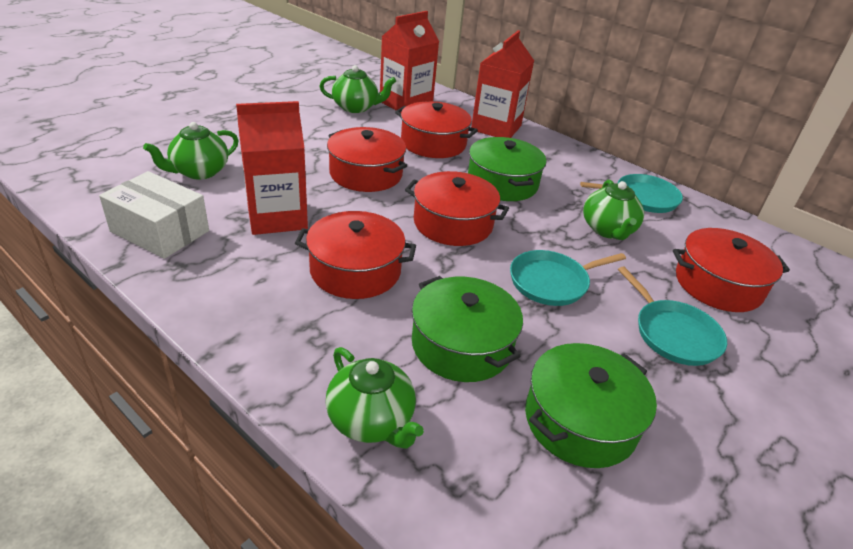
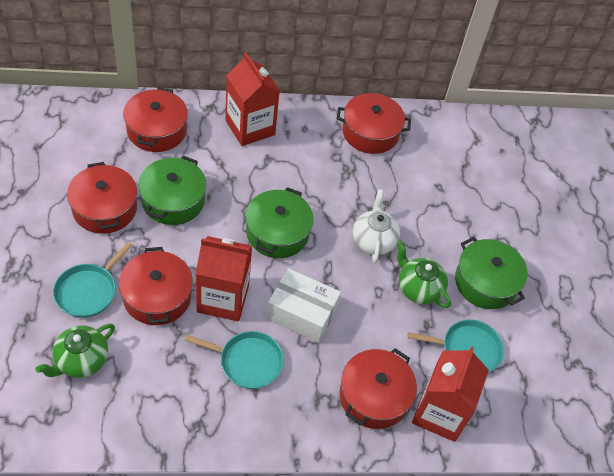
green teapot: [143,122,239,180] [319,65,396,113] [326,347,424,449] [583,180,644,240] = 4 -> [35,324,115,378] [397,241,451,308] = 2
white teapot: none = 0 -> [353,189,400,263] = 1

